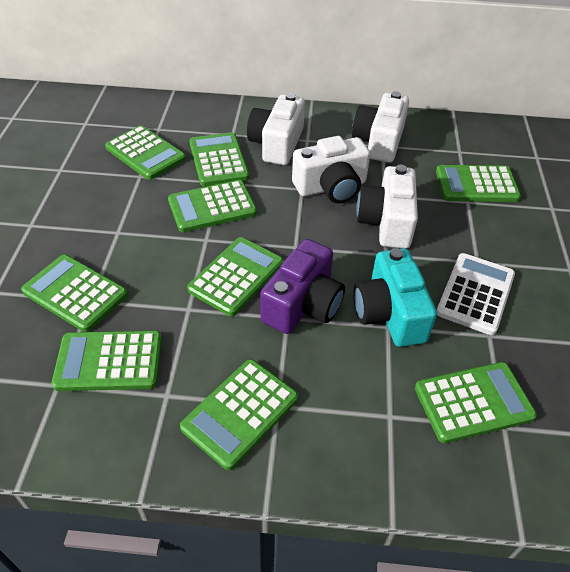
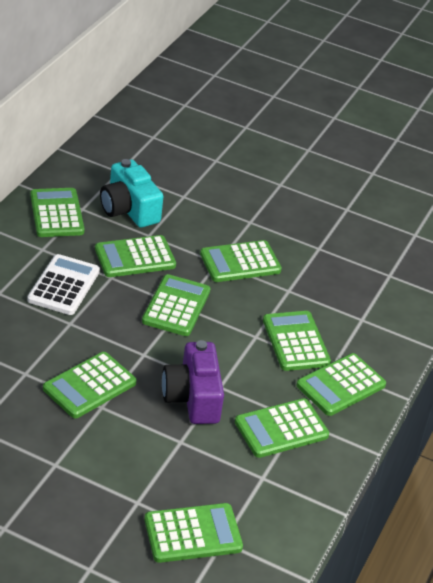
white camera: [247,93,305,165] [292,136,370,204] [352,91,409,163] [356,165,418,249] = 4 -> none = 0

